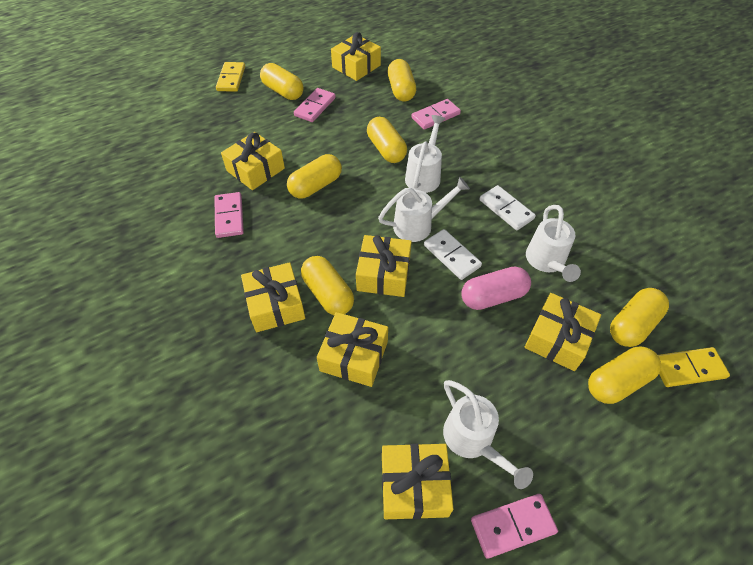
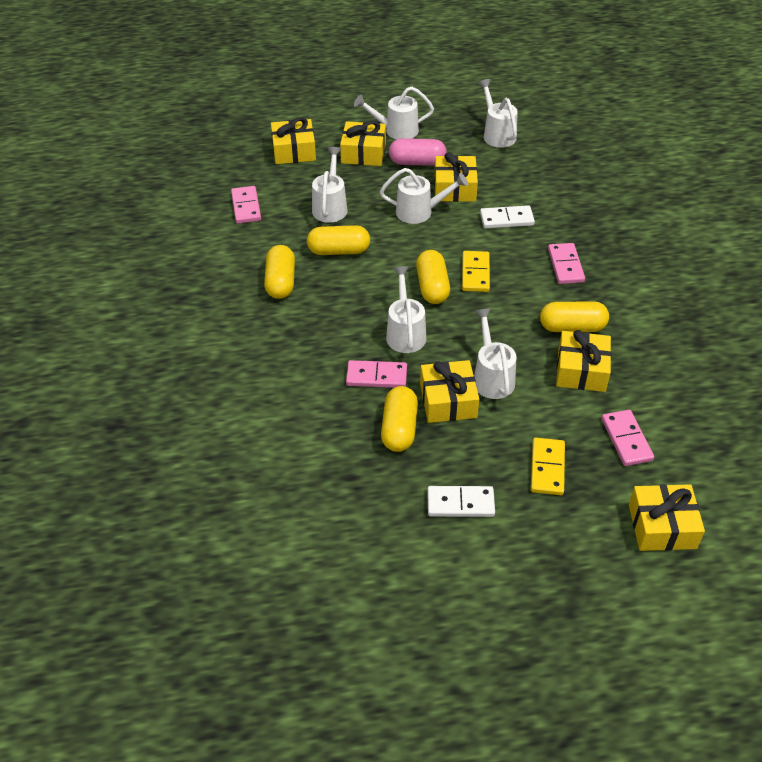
white watering can: [378,177,470,242] [405,115,445,193] [443,380,533,489] [526,205,581,282] = 4 -> [312,147,347,223] [354,86,434,139] [380,168,468,224] [386,266,426,353] [474,308,517,399] [478,79,518,148] = 6
yellow capsule: [260,63,303,100] [287,154,342,199] [301,256,354,315] [367,117,407,163] [388,59,416,102] [588,347,661,404] [610,288,669,347] = 7 -> [264,245,295,299] [307,225,370,255] [381,386,418,452] [416,250,450,304] [540,301,609,332] = 5
yellow gift: [221,132,285,190] [241,262,305,332] [317,312,388,387] [331,32,381,81] [356,235,412,297] [382,444,453,519] [525,293,601,371] = 7 -> [271,117,316,164] [340,121,386,166] [420,360,479,423] [434,152,478,202] [556,330,611,392] [629,484,705,551] = 6

